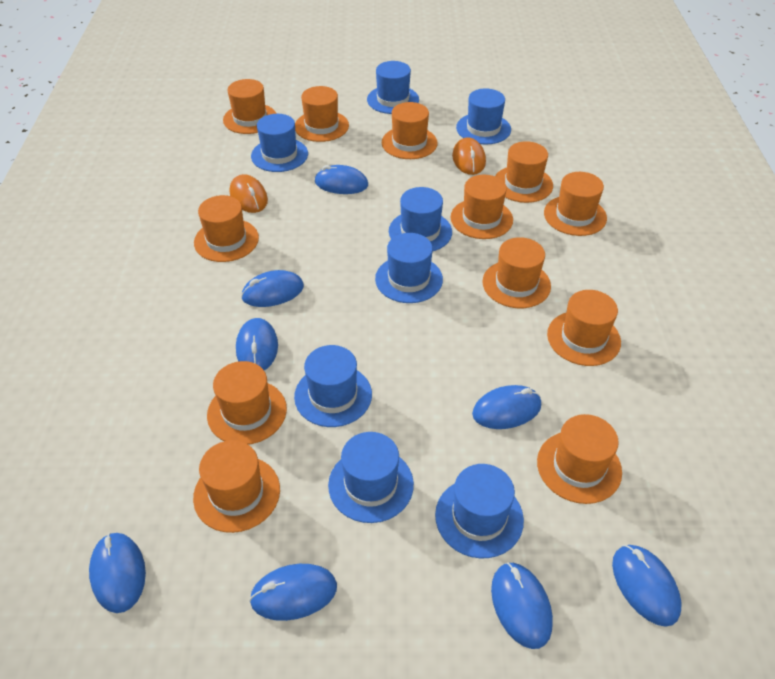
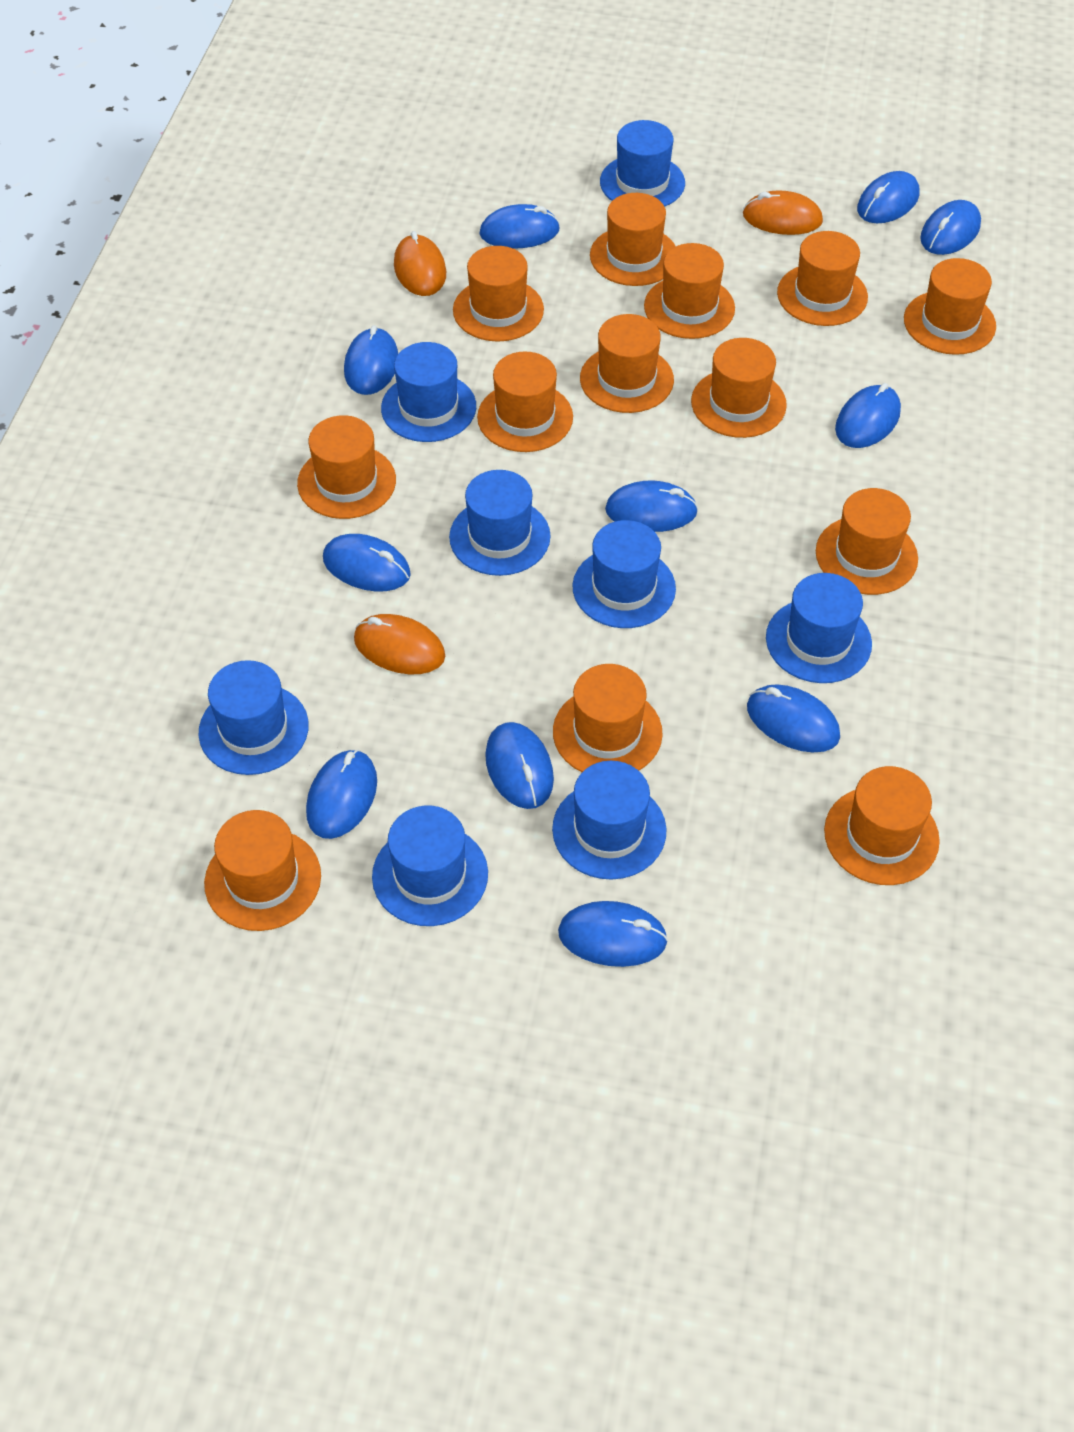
blue mouse: [89,533,146,613] [236,318,278,370] [241,270,304,307] [249,564,337,621] [315,165,368,194] [472,385,541,429] [491,562,553,649] [612,545,682,627] = 8 -> [306,750,377,839] [323,534,411,591] [344,325,398,395] [480,204,560,249] [485,722,554,809] [558,901,668,967] [605,480,698,532] [747,684,840,752] [835,383,901,448] [857,171,920,223] [920,200,981,255] = 11
orange hat: [193,440,280,533] [194,195,259,262] [207,361,287,445] [223,79,277,134] [295,86,349,142] [382,102,437,159] [451,175,513,239] [482,237,551,308] [495,141,553,203] [537,414,622,504] [544,172,607,236] [547,290,621,366] = 12 -> [204,810,321,931] [297,415,396,519] [453,246,544,342] [477,351,573,452] [553,664,663,772] [580,314,674,413] [590,193,676,286] [644,243,735,339] [691,338,787,438] [777,231,868,326] [816,488,918,595] [824,766,940,885] [904,258,996,355] = 13
orange mouse: [230,174,268,213] [452,137,486,175] = 2 -> [354,614,445,674] [394,231,446,296] [743,190,823,235] = 3

